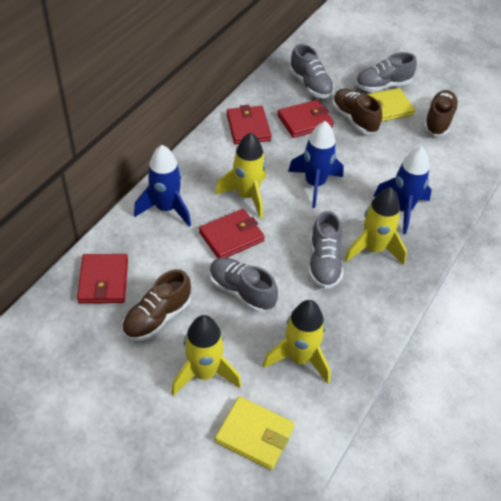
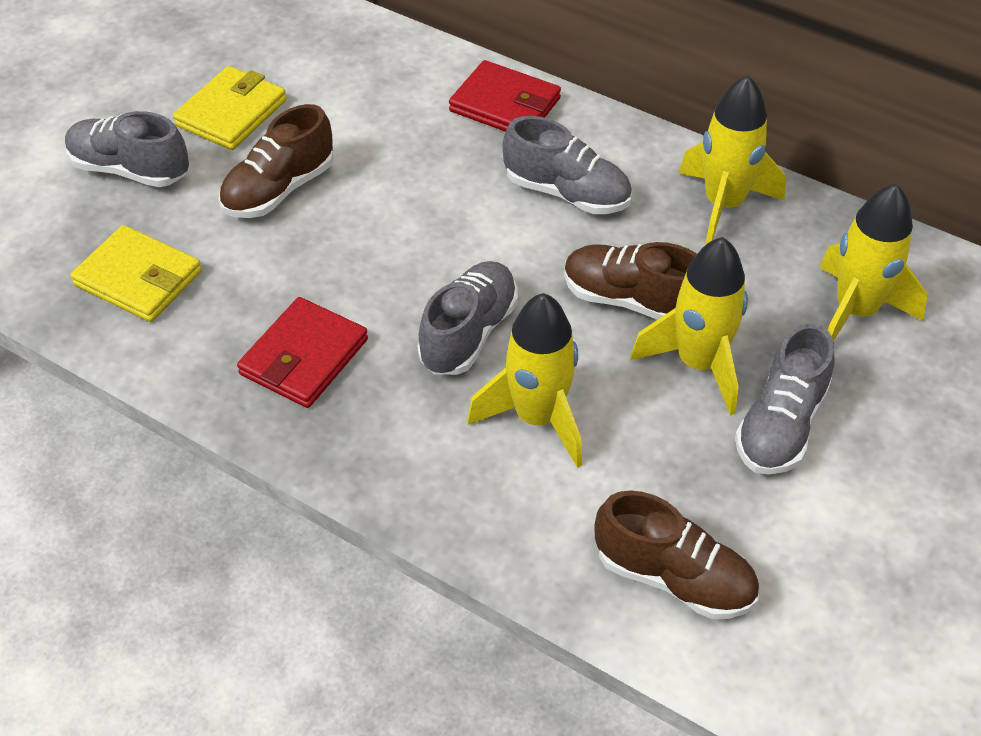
blue rocket: [134,145,191,227] [288,121,344,208] [373,147,432,234] = 3 -> none = 0
red wallet: [77,254,128,303] [199,209,265,258] [227,105,272,144] [277,100,334,138] = 4 -> [237,297,368,408] [449,60,561,132] = 2

